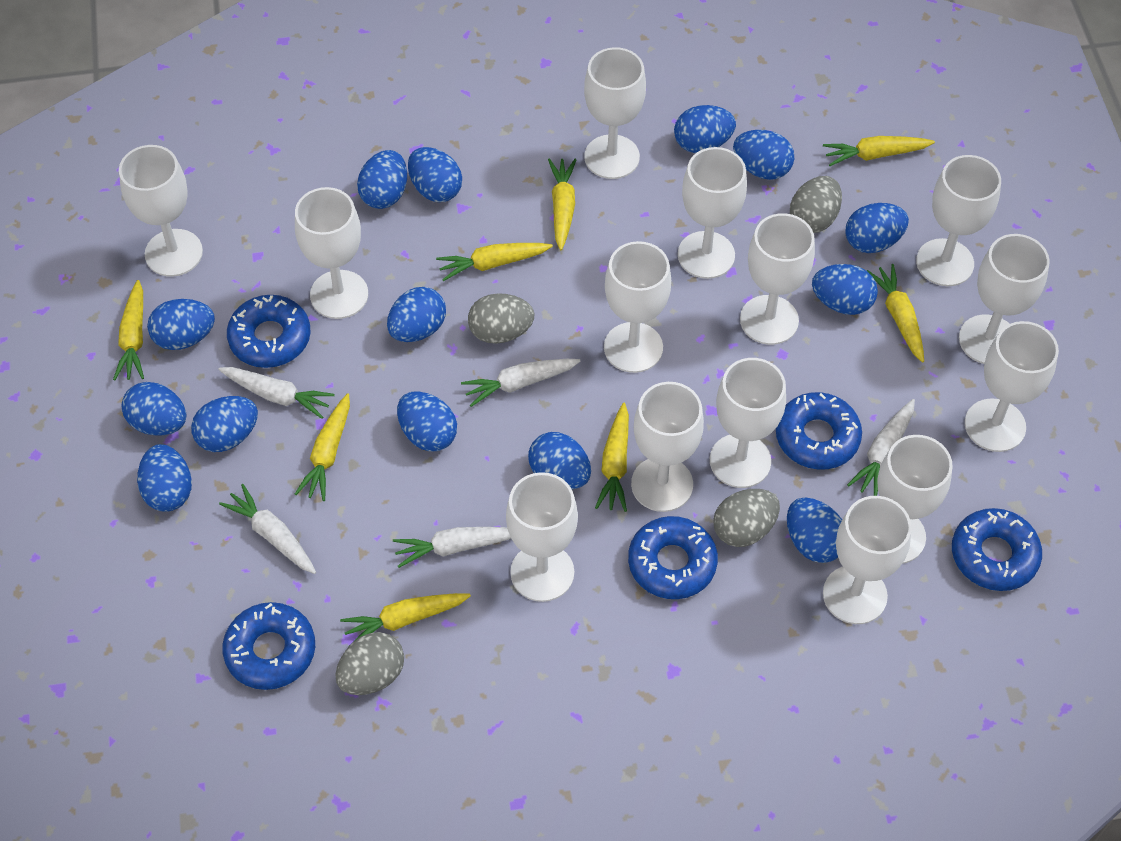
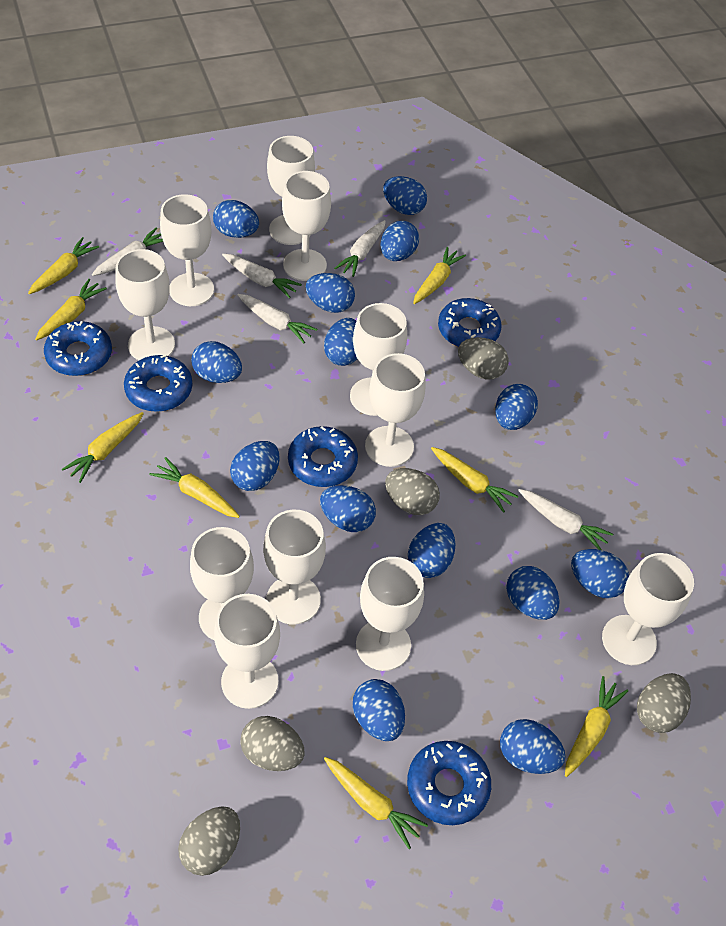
grey egg: [335,632,404,695] [468,293,535,344] [713,489,780,547] [790,176,842,233] = 4 -> [178,806,240,876] [240,716,305,771] [385,468,440,515] [458,337,508,380] [637,673,691,733] = 5
white goblet: [119,145,203,277] [295,187,368,319] [506,472,578,602] [584,47,646,179] [604,241,671,373] [631,382,704,512] [678,147,747,279] [710,358,786,488] [740,213,815,345] [823,496,912,624] [878,435,953,564] [916,155,1001,286] [959,234,1050,364] [965,321,1059,452] = 14 -> [115,249,175,360] [160,194,214,306] [190,527,254,640] [214,594,280,709] [263,510,326,625] [267,136,315,245] [282,171,331,281] [350,303,407,416] [356,557,424,671] [365,353,426,467] [602,553,694,665] = 11

